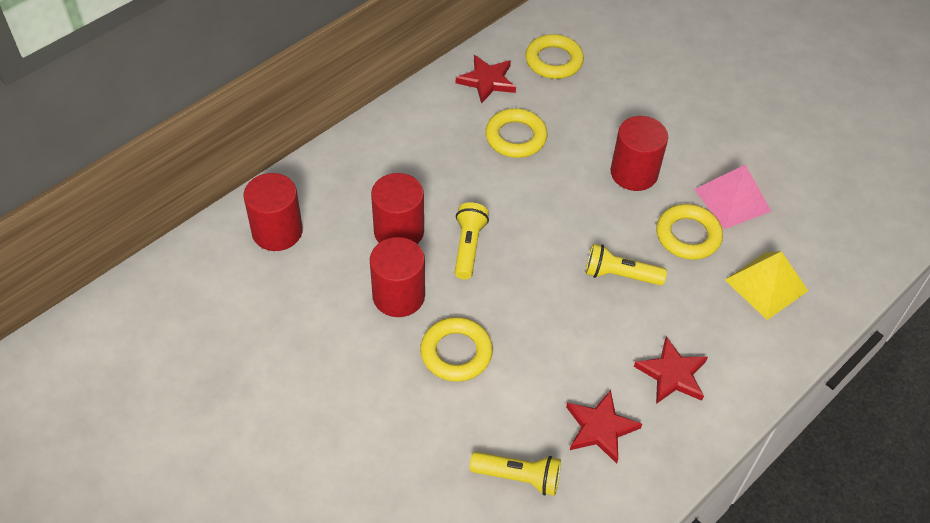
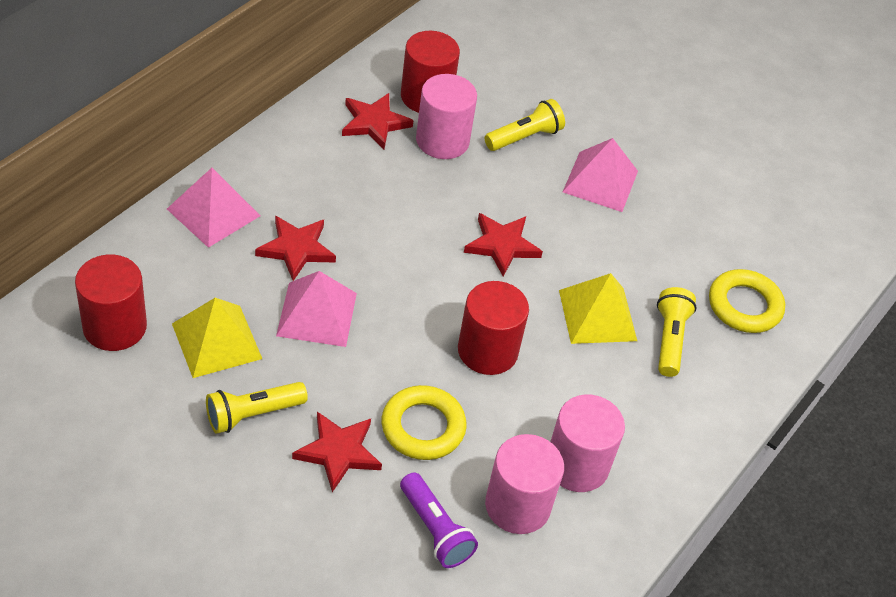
pink cylinder: none = 0 -> [416,74,477,159] [485,434,564,534] [550,395,625,492] = 3
pink pyramid: [694,164,771,229] = 1 -> [167,168,260,248] [276,271,357,347] [563,138,638,212] = 3
purple flashlight: none = 0 -> [400,472,478,568] = 1
red cylinder: [243,173,303,251] [370,237,425,317] [371,173,424,244] [610,116,668,191] = 4 -> [75,255,147,351] [401,31,460,113] [458,281,529,375] = 3
red star: [456,55,516,104] [566,390,642,464] [634,337,708,404] = 3 -> [255,216,336,281] [292,412,382,492] [342,93,414,150] [464,213,543,277] = 4
yellow pyramid: [725,251,808,320] = 1 -> [172,298,262,378] [559,273,637,344] = 2
yellow ring: [420,317,493,382] [485,108,547,158] [525,34,584,79] [656,204,723,260] = 4 -> [382,385,467,460] [709,269,785,333] = 2

